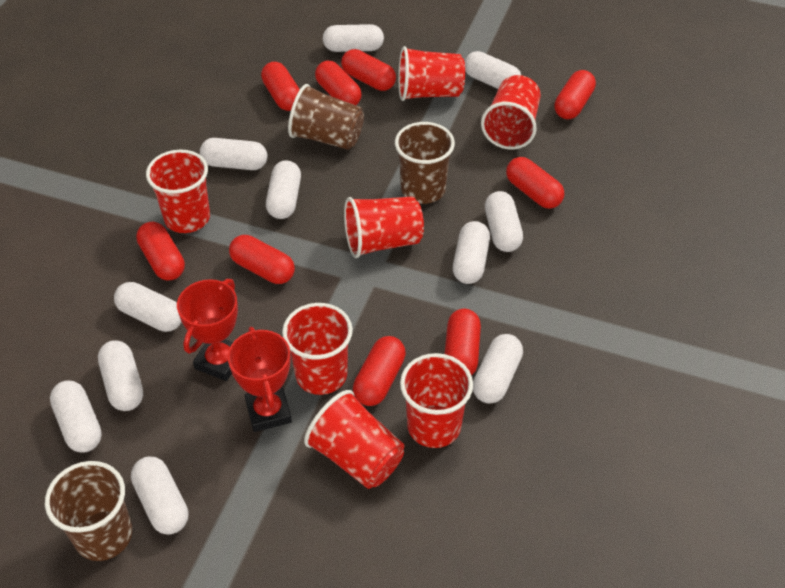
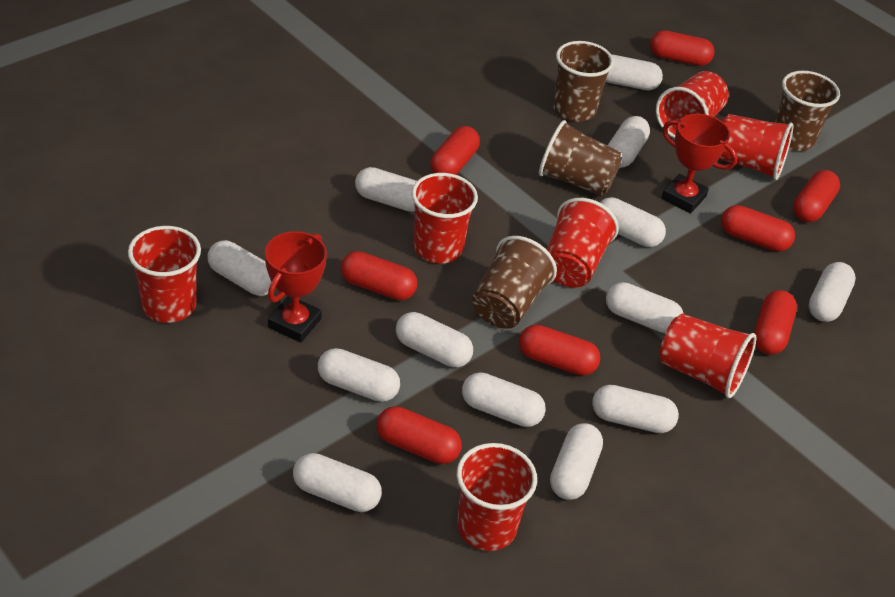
brown cup: [45,461,133,561] [288,84,364,150] [395,122,455,204] = 3 -> [472,236,557,329] [539,120,622,196] [553,41,614,122] [774,71,840,151] = 4
red capsule: [136,222,185,281] [229,235,295,284] [261,62,300,111] [315,61,362,105] [341,49,396,91] [353,336,406,406] [445,309,481,376] [506,157,564,209] [554,70,596,119] = 9 -> [341,251,417,300] [377,406,462,464] [431,126,480,175] [519,325,600,376] [650,30,715,66] [721,205,795,252] [754,290,797,355] [793,170,840,222] = 8
white capsule: [50,381,102,453] [98,340,143,411] [114,282,181,332] [131,456,188,535] [200,138,267,170] [266,160,301,219] [323,24,384,52] [453,221,490,284] [465,51,521,89] [473,334,523,404] [485,191,523,252] = 11 -> [207,240,271,296] [293,453,382,512] [318,348,400,402] [355,167,417,212] [396,312,473,368] [462,372,546,427] [550,423,603,500] [592,385,679,433] [599,197,666,247] [605,55,663,90] [606,282,683,333] [608,116,650,168] [809,262,856,322] = 13

